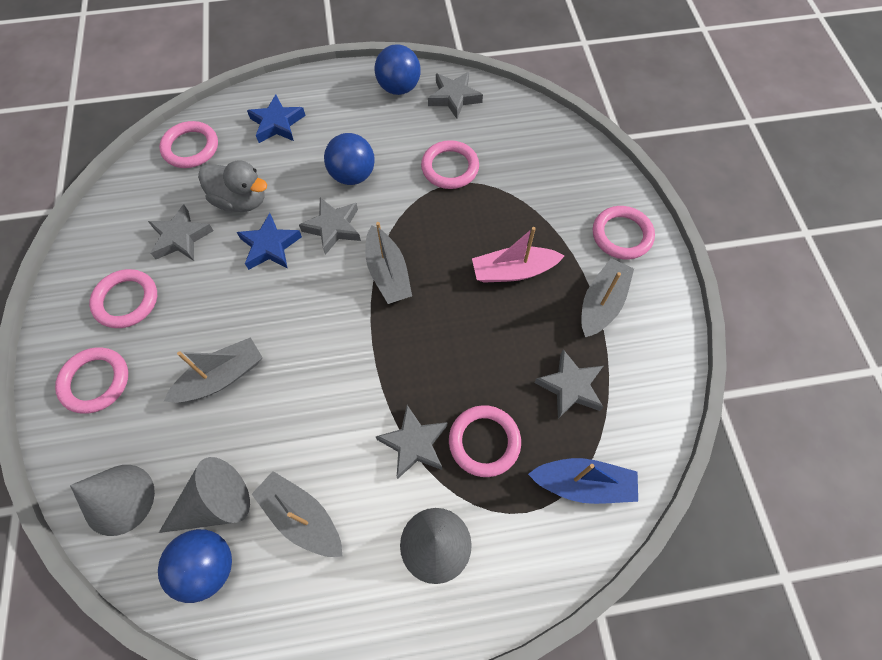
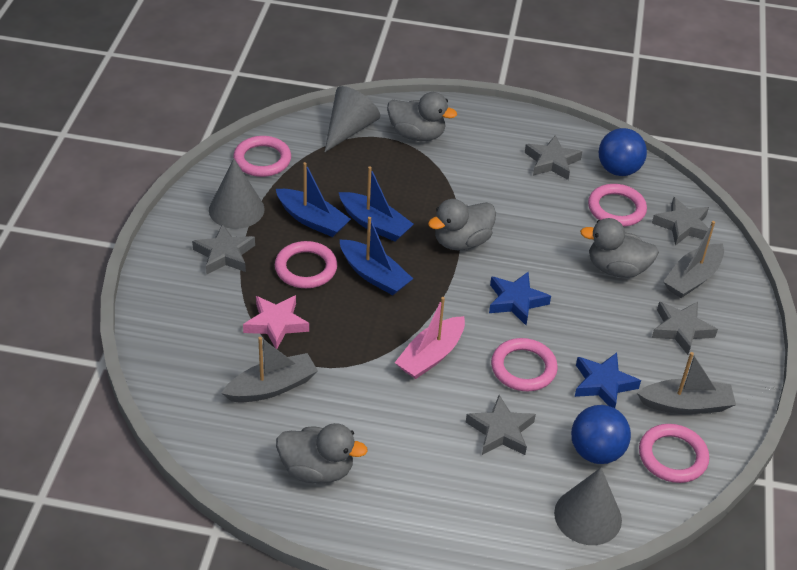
blue ball: [158,529,232,603] [324,133,375,185] [374,44,421,95] = 3 -> [571,405,631,464] [599,128,647,176] = 2
blue boat: [528,458,638,504] = 1 -> [276,162,351,237] [339,166,414,242] [340,217,413,295] = 3
grey boat: [164,337,263,403] [252,471,343,557] [365,222,412,304] [581,258,634,337] = 4 -> [222,337,318,403] [637,352,736,414] [663,221,724,298] = 3
grey duck: [198,160,267,212] = 1 -> [276,423,368,484] [387,92,457,141] [428,199,496,251] [580,218,659,278] = 4
pink ring: [55,347,128,413] [89,269,157,328] [159,121,218,168] [421,140,479,189] [449,405,521,477] [593,206,655,260] = 6 -> [233,136,291,177] [275,241,337,288] [491,338,558,391] [588,184,647,227] [639,424,709,483] = 5
pink star: none = 0 -> [243,295,309,349] = 1

